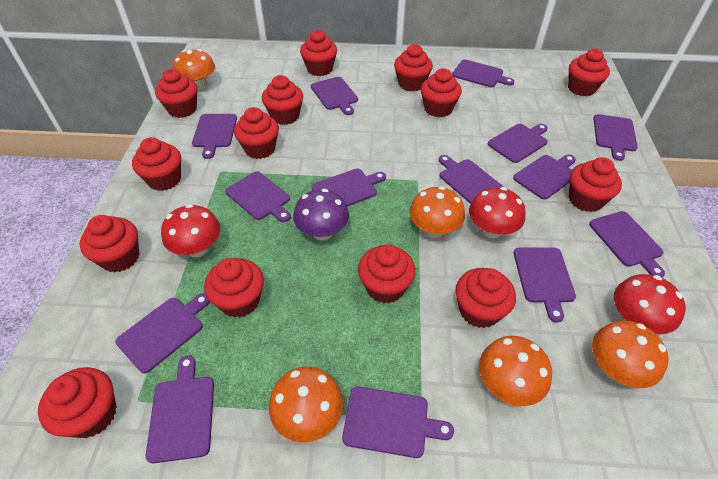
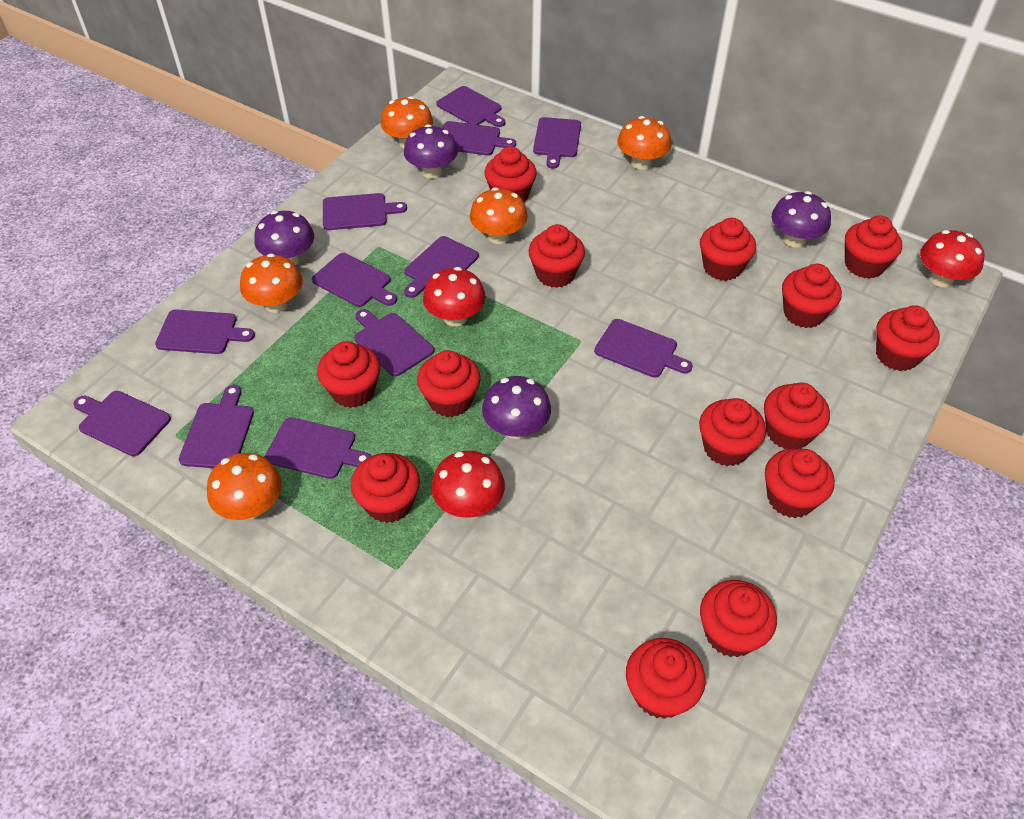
purple cutting board: [116,293,210,373] [146,355,214,463] [192,114,237,159] [225,171,291,222] [311,77,358,115] [311,169,386,206] [342,386,454,458] [439,155,503,204] [452,59,514,87] [488,124,548,163] [513,155,576,200] [514,247,576,323] [589,211,665,278] [593,114,638,161] = 14 -> [73,391,171,456] [155,309,255,354] [179,385,254,468] [265,417,371,479] [312,253,397,307] [323,193,407,230] [354,309,434,377] [404,236,479,298] [436,86,505,127] [443,121,516,155] [533,117,581,168] [594,319,693,378] = 12
purple mushroom: [293,189,349,240] = 1 -> [254,211,314,265] [404,124,458,179] [482,376,551,439] [772,191,831,247] = 4

